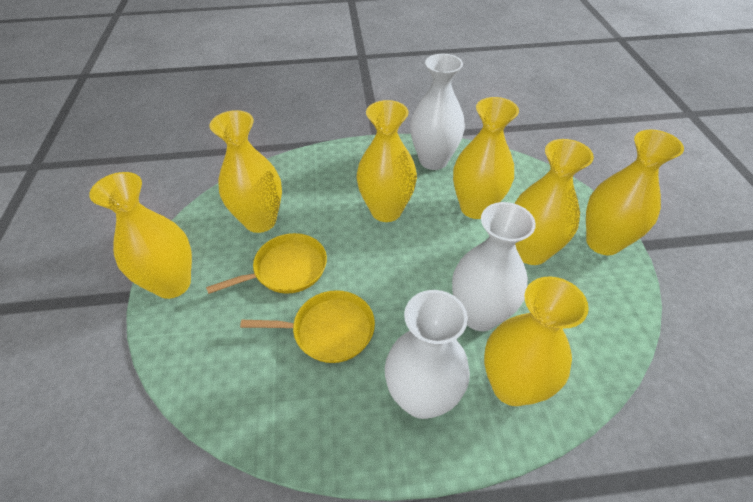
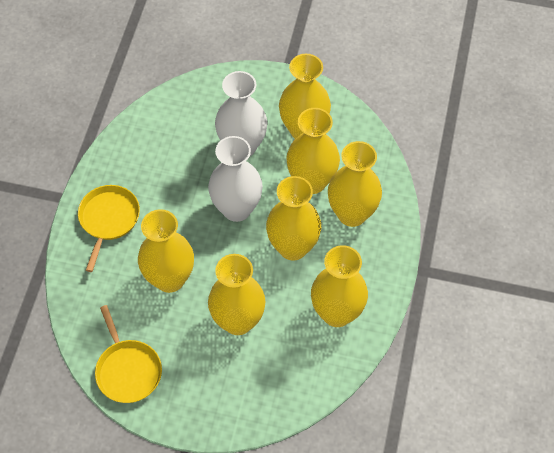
white vase: [385,290,470,419] [410,54,465,170] [452,202,536,331] = 3 -> [208,136,263,222] [215,71,267,157] = 2

